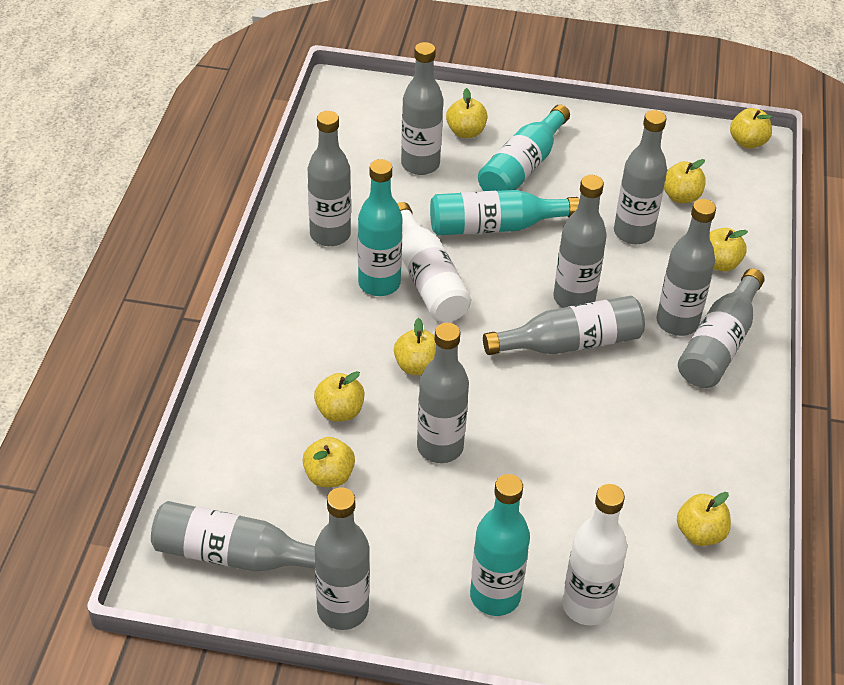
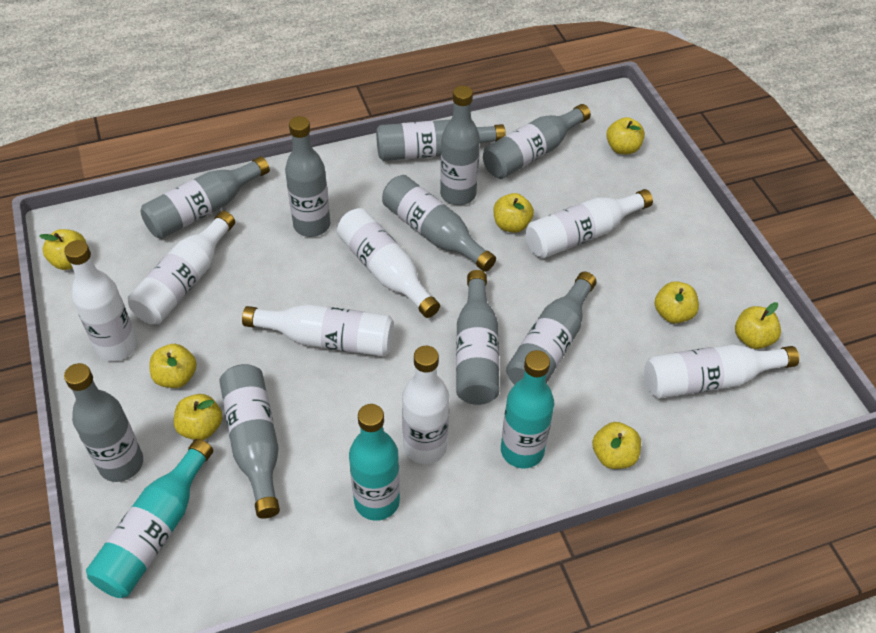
turquoise bottle: [358,159,403,296] [430,190,579,235] [470,474,530,616] [478,104,570,191] = 4 -> [86,439,213,598] [349,404,400,521] [501,350,554,468] = 3
white bottle: [397,202,471,322] [562,484,627,625] = 2 -> [64,240,137,361] [128,211,235,324] [242,304,394,357] [337,208,440,318] [402,346,449,464] [526,189,653,259] [644,344,799,399] = 7

